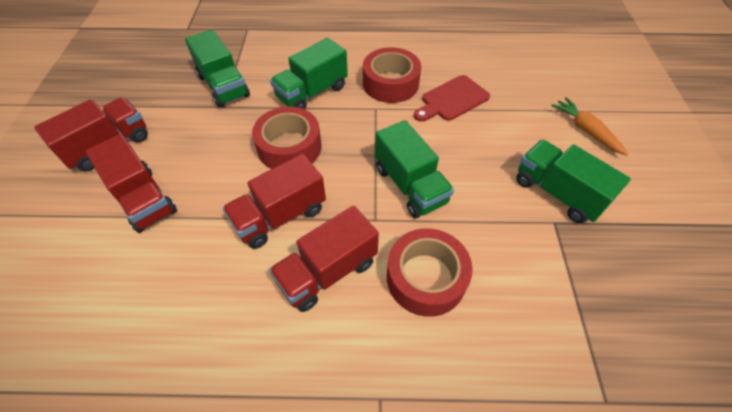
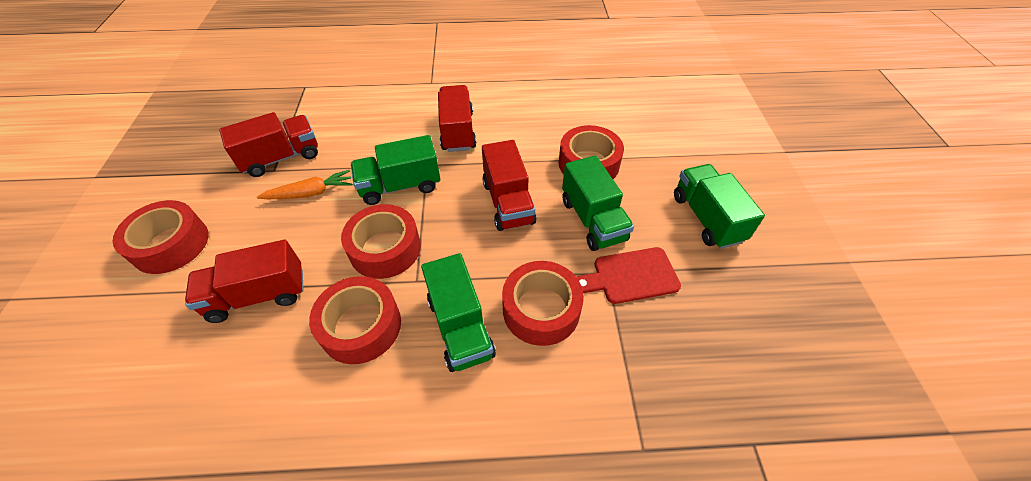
red tape: [252,107,322,169] [363,48,421,103] [387,228,473,317] = 3 -> [112,200,209,274] [309,276,401,364] [341,204,421,279] [502,261,584,346] [559,125,624,179] = 5

